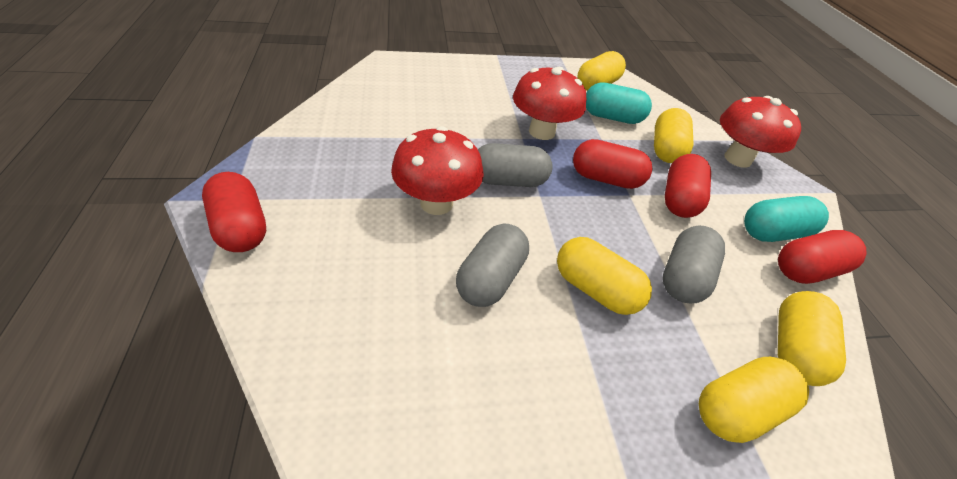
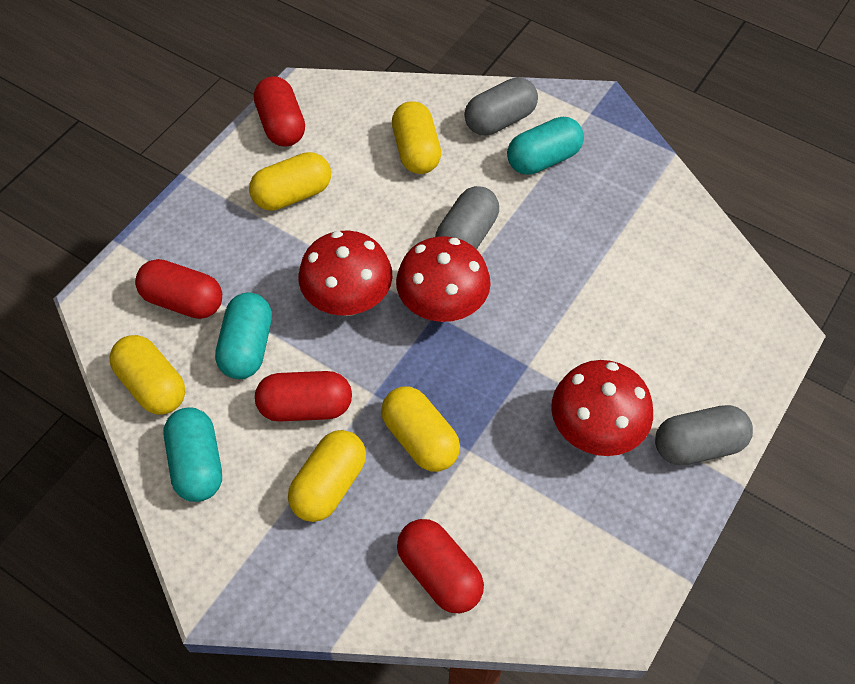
turquoise capsule: [586,82,652,124] [744,196,829,242] = 2 -> [163,407,222,502] [215,293,272,379] [507,117,584,175] = 3

